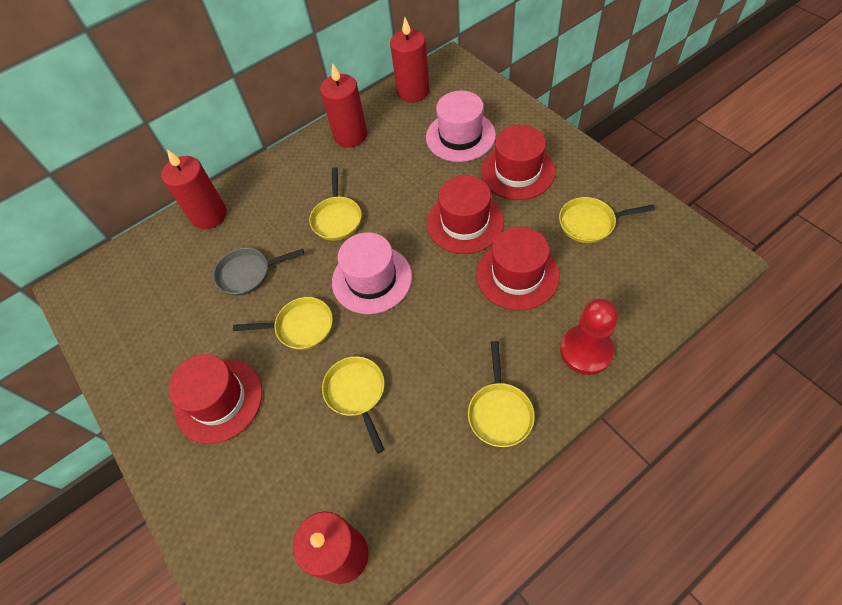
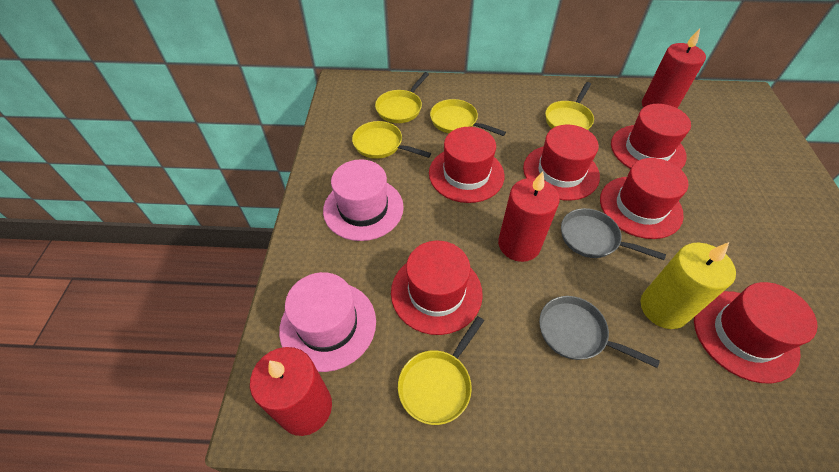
grey pan: [213,248,304,296] = 1 -> [539,296,660,368] [561,208,666,260] = 2
red candle: [161,149,227,229] [293,511,369,584] [320,63,367,148] [390,18,430,103] = 4 -> [250,347,332,436] [498,171,560,262] [642,28,706,108] = 3
red hat: [169,354,262,444] [427,175,504,254] [476,227,560,310] [481,125,555,200] = 4 -> [391,241,483,335] [429,127,504,203] [523,125,600,201] [600,158,689,239] [611,104,691,169] [694,282,818,383] = 6
red pawn: [560,299,618,375] = 1 -> none = 0
yellow candle: none = 0 -> [641,242,736,329] = 1

